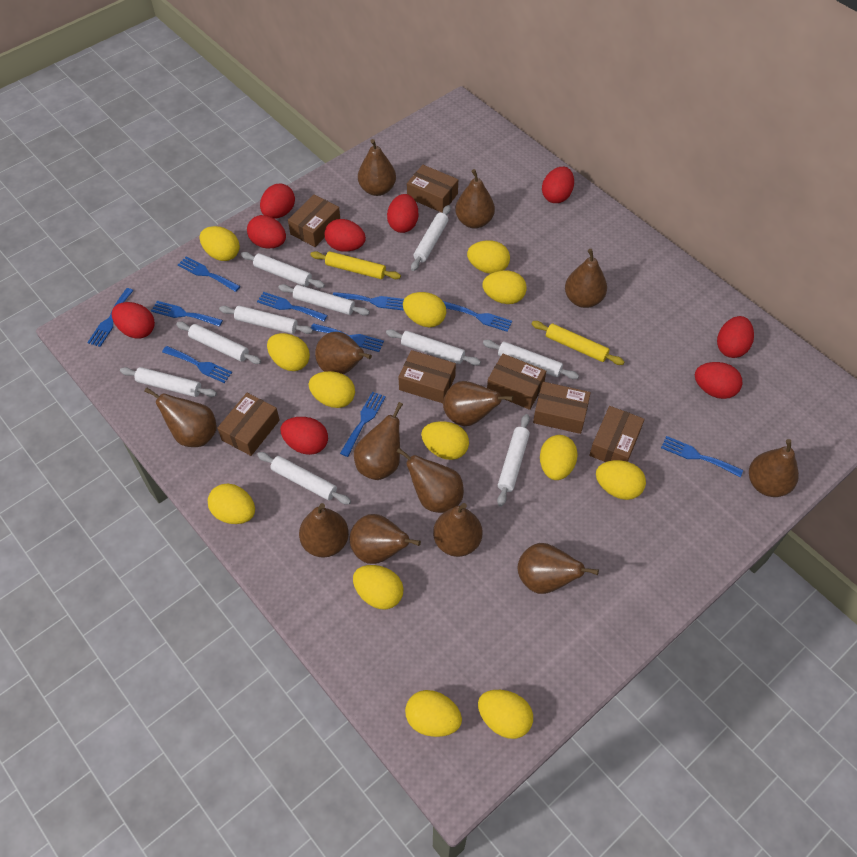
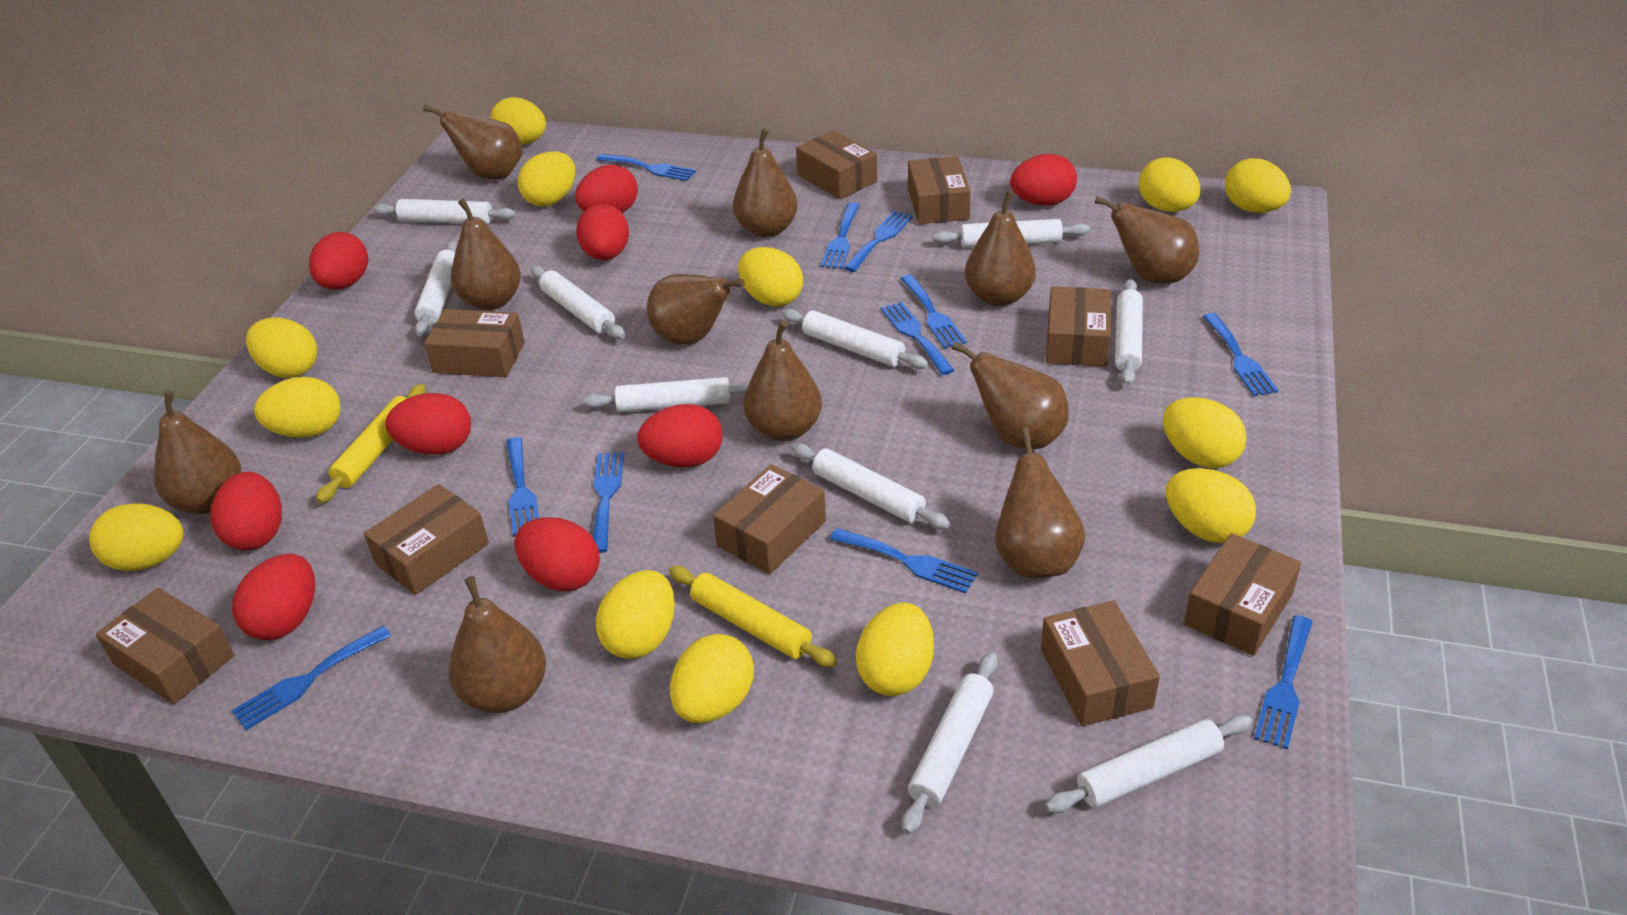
blue fork: [87,288,134,347] [151,301,223,327] [162,346,232,383] [178,256,240,292] [257,292,328,321] [311,323,384,352] [333,292,404,310] [340,391,386,457] [443,301,512,332] [661,436,743,477] = 10 -> [232,626,391,730] [506,437,539,536] [592,452,624,553] [596,154,696,181] [821,202,860,269] [830,528,978,593] [844,211,913,272] [881,302,954,375] [900,275,967,349] [1203,313,1278,396] [1254,615,1313,749] = 11
brown box: [217,393,280,456] [288,195,340,247] [399,350,456,403] [407,165,458,213] [487,354,546,410] [533,382,591,434] [589,406,645,462] = 7 -> [96,588,234,704] [364,484,489,595] [424,309,525,377] [713,464,826,574] [796,130,877,199] [908,156,971,224] [1041,601,1160,726] [1046,286,1111,367] [1184,533,1301,656] = 9
brown pear: [144,387,217,447] [299,503,349,558] [315,332,372,374] [350,514,421,564] [354,402,403,480] [358,139,396,196] [397,448,464,513] [433,503,483,557] [443,381,513,426] [455,169,495,229] [518,543,599,594] [565,249,607,308] [749,439,799,497] = 13 -> [154,391,241,514] [423,105,523,179] [448,576,546,713] [450,199,521,310] [647,274,745,345] [733,129,798,238] [743,321,822,441] [952,341,1069,449] [965,190,1036,306] [995,427,1085,578] [1095,196,1199,284] = 11

